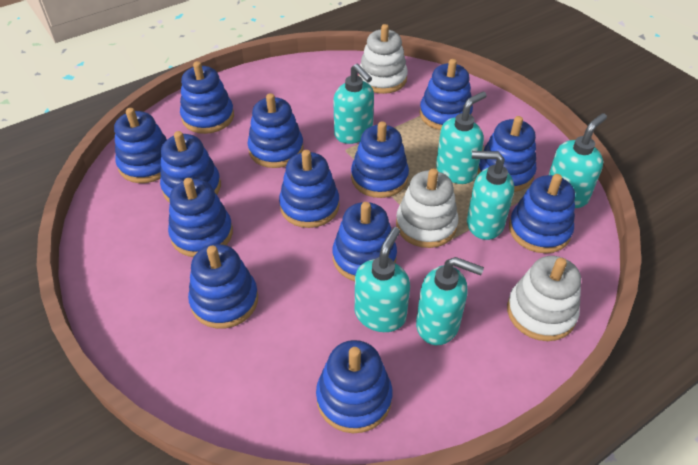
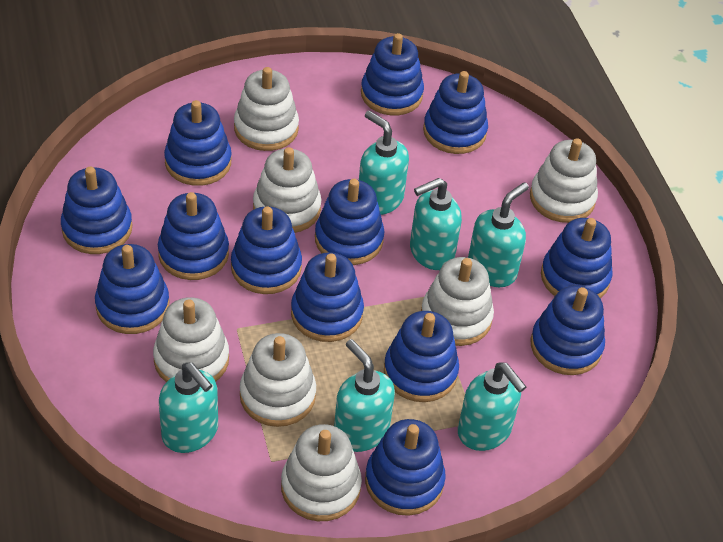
white stacking toy: [358,24,408,94] [396,169,458,248] [507,256,581,341] = 3 -> [153,297,229,382] [234,67,299,151] [240,333,316,427] [253,147,321,233] [281,424,362,521] [421,257,494,346] [530,138,598,223] = 7

